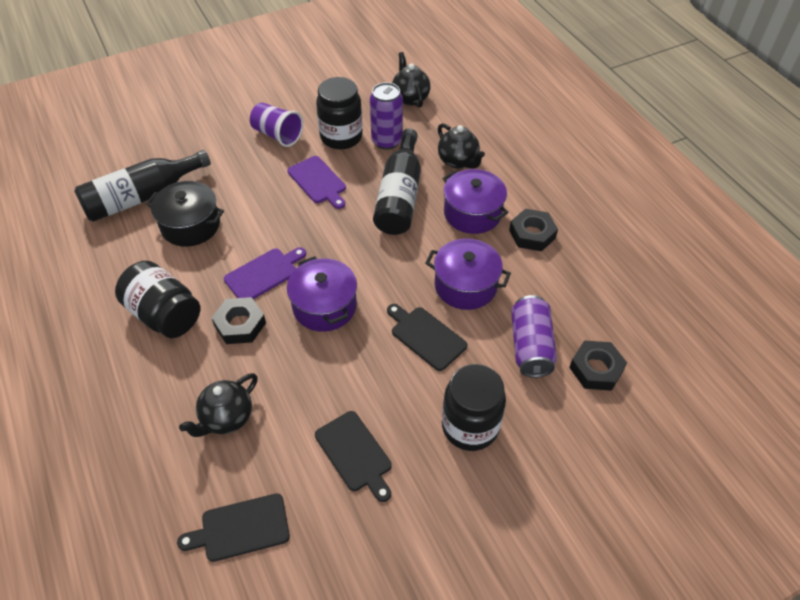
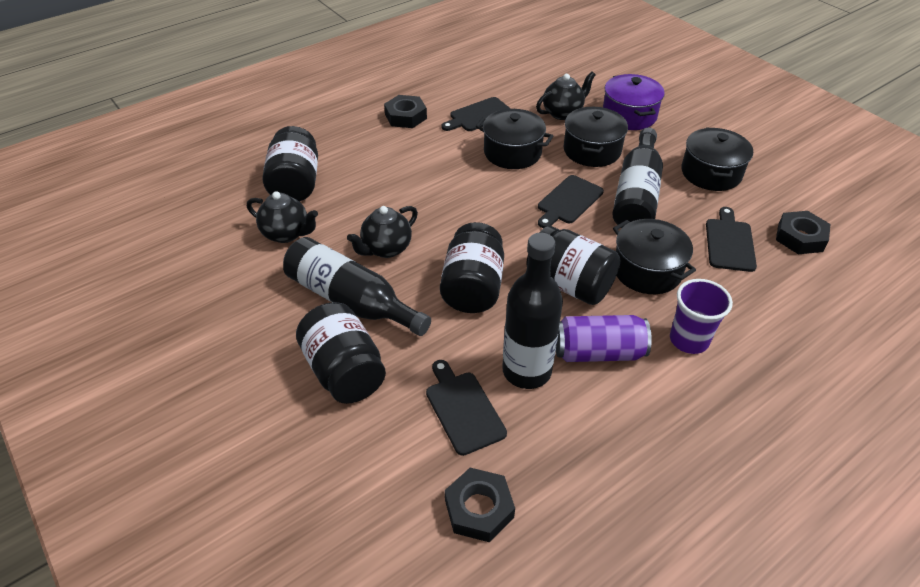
black bottle: [74,150,211,222] [373,128,421,235] = 2 -> [283,237,431,336] [502,233,563,389] [612,128,663,228] = 3
black cutting board: [177,493,290,562] [315,411,392,502] [387,304,468,371] = 3 -> [426,360,507,456] [442,97,511,131] [538,175,604,228] [706,207,757,272] = 4
black jar: [115,261,200,338] [316,77,363,149] [442,364,506,451] = 3 -> [263,126,318,202] [296,302,386,404] [440,222,504,313] [526,225,620,305] = 4
black pot: [146,181,224,247] = 1 -> [476,109,553,169] [564,106,628,167] [613,219,696,294] [681,127,753,191] = 4
purple can: [370,82,403,150] [511,295,557,378] = 2 -> [556,315,652,362] = 1
purple cutting board: [224,247,306,299] [287,156,346,209] = 2 -> none = 0
purple pot: [287,256,357,332] [425,238,511,310] [442,169,509,234] = 3 -> [603,74,665,130] = 1

